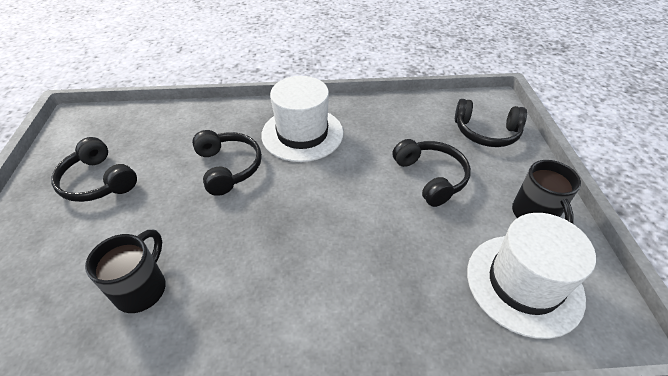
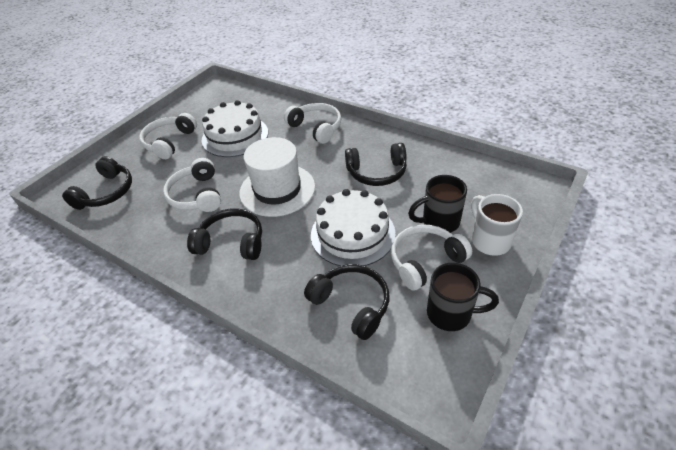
white cake: none = 0 -> [202,100,268,157] [311,189,396,266] = 2
white hat: [261,76,343,162] [467,213,596,339] = 2 -> [239,137,315,217] = 1
white headphones: none = 0 -> [139,113,197,159] [163,158,221,212] [284,103,341,144] [391,225,472,291] = 4
white mug: none = 0 -> [471,194,523,256] = 1

